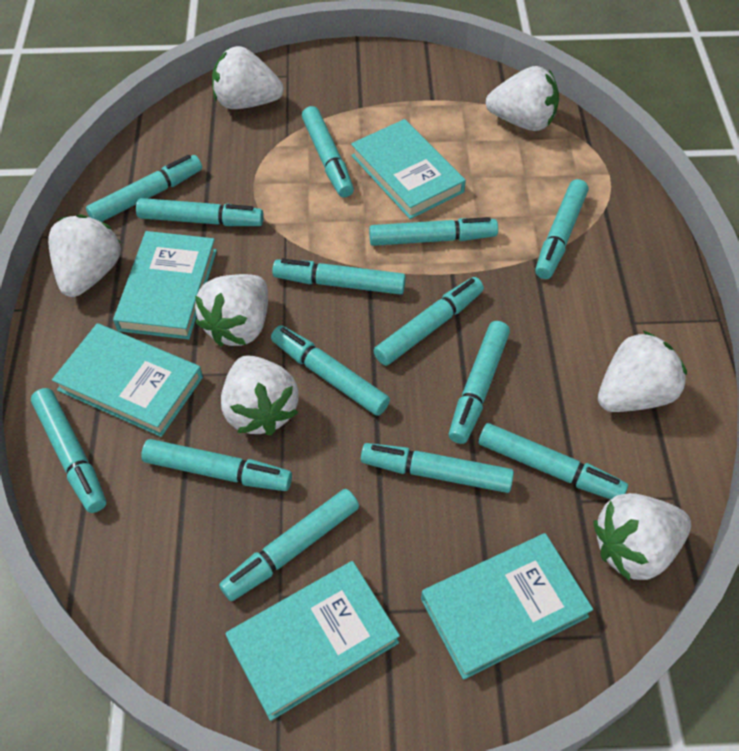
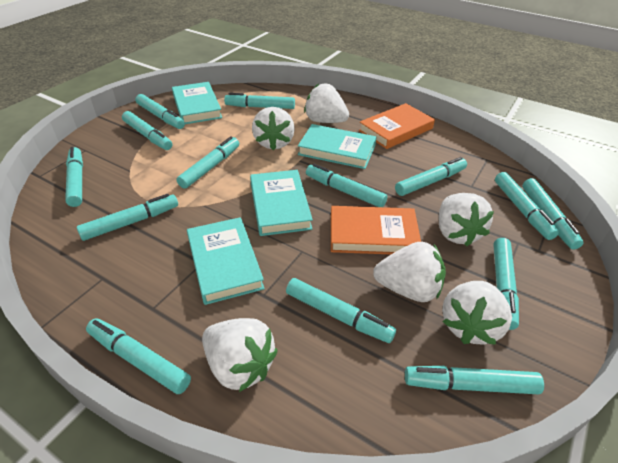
orange book: none = 0 -> [331,206,421,254] [359,103,435,149] = 2
turquoise book: [52,323,203,437] [113,231,217,340] [225,561,400,721] [351,119,466,219] [421,533,593,680] = 5 -> [172,82,222,124] [187,217,265,305] [250,170,313,236] [298,124,377,169] = 4
white strawberry: [48,214,121,297] [195,274,268,347] [212,46,284,109] [221,355,299,436] [486,66,559,131] [593,493,691,581] [598,331,687,412] = 7 -> [202,318,278,392] [252,107,295,150] [304,83,349,123] [373,242,446,302] [439,193,494,246] [442,281,512,345] = 6

